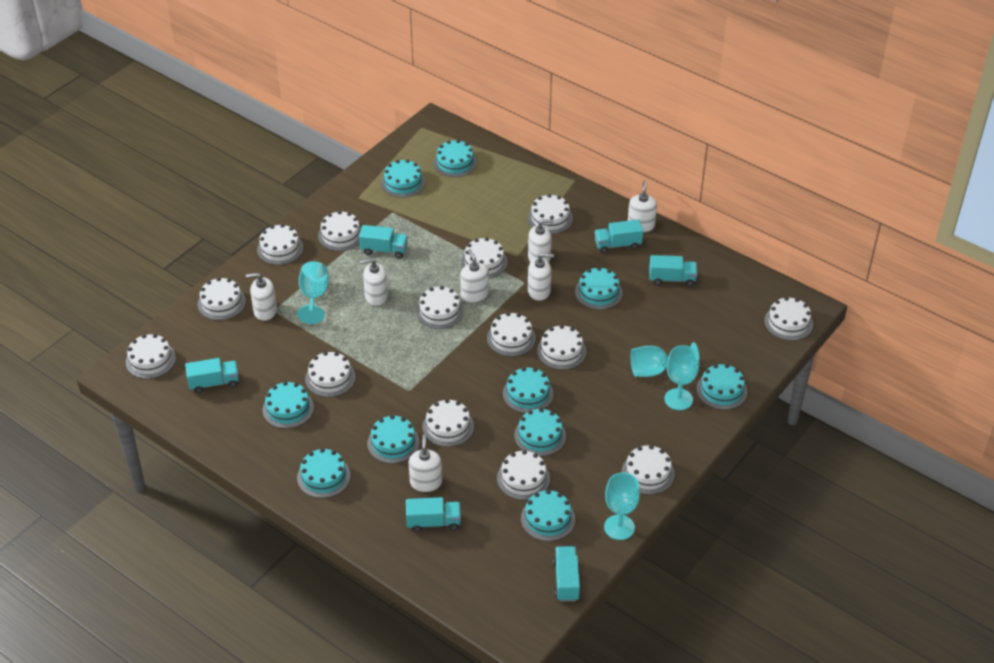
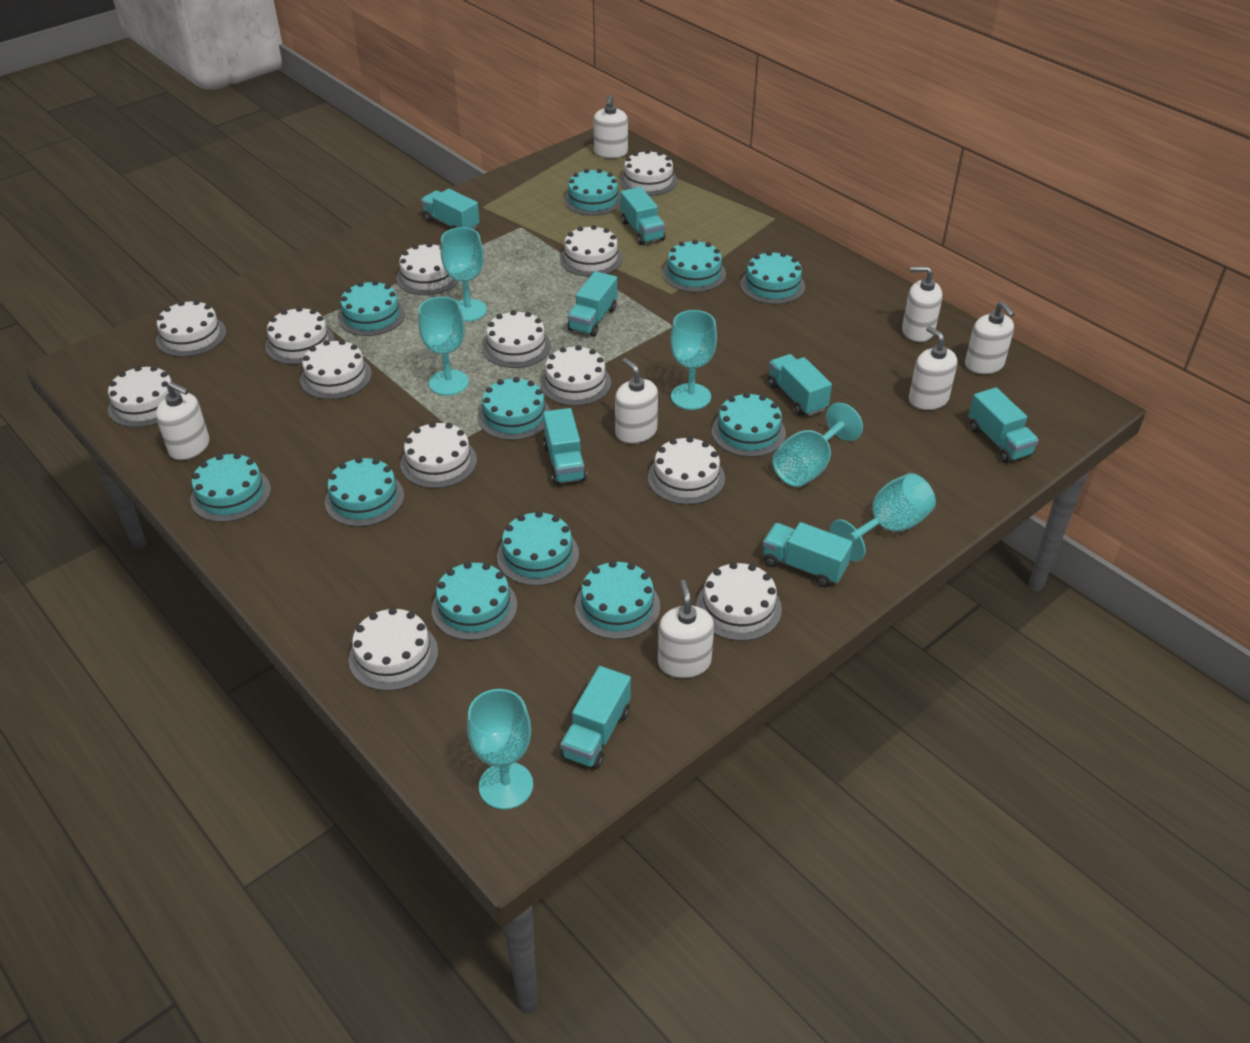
turquoise cake: [263,381,314,428] [297,448,350,498] [367,415,419,463] [381,159,425,198] [434,140,477,177] [503,367,553,413] [514,408,566,456] [521,490,575,541] [575,267,623,310] [697,364,747,410] = 10 -> [190,453,271,522] [325,457,404,527] [338,280,405,336] [432,562,517,640] [478,377,550,440] [497,511,579,586] [564,169,621,216] [575,561,660,639] [662,240,726,292] [712,392,786,457] [741,251,805,304] = 11
turquoise goblet: [297,261,329,324] [604,473,640,540] [631,342,700,377] [664,345,699,410] = 4 -> [418,297,469,396] [440,227,487,322] [467,689,533,810] [670,310,717,410] [772,403,863,487] [830,473,936,561] = 6
turquoise truck: [185,358,239,393] [359,225,408,258] [406,497,461,532] [553,546,581,602] [595,219,643,253] [649,255,697,287] = 6 -> [421,189,480,229] [543,408,587,485] [560,666,631,769] [568,271,617,337] [621,187,665,245] [763,522,853,587] [768,354,832,416] [968,387,1039,463] = 8
white cake: [126,334,176,379] [198,277,246,320] [257,224,303,265] [305,352,355,397] [318,211,362,251] [416,286,464,329] [422,399,474,447] [461,237,508,278] [487,312,536,356] [497,450,550,500] [528,194,573,234] [537,325,586,370] [621,445,675,494] [764,297,813,340] = 14 -> [108,366,179,428] [156,300,226,357] [265,307,335,364] [300,340,372,399] [349,608,438,691] [396,243,459,295] [400,422,477,488] [482,310,551,368] [540,345,611,406] [560,225,623,277] [620,150,677,196] [648,437,725,505] [696,562,782,641] = 13

